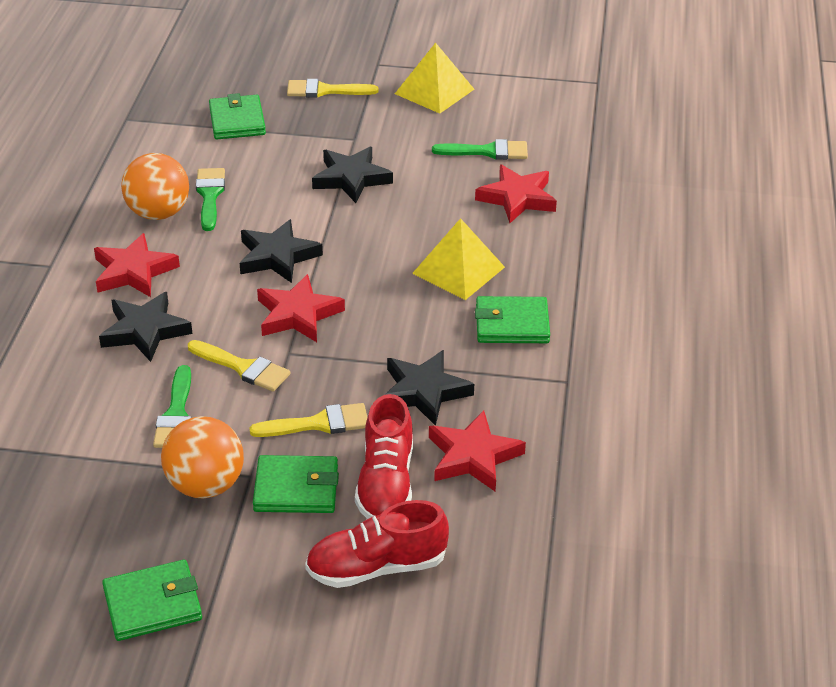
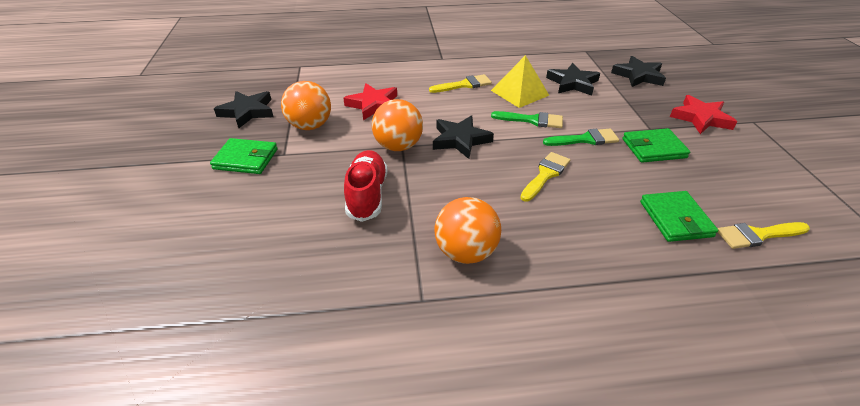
green brush: [153,365,191,448] [196,168,225,231] [432,139,528,160] = 3 -> [491,111,563,128] [543,129,619,146] = 2
green wallet: [102,560,202,641] [209,93,266,139] [253,455,339,513] [475,296,550,343] = 4 -> [210,138,278,174] [622,128,690,163] [640,191,718,242] = 3
orange ball: [121,153,189,220] [161,416,244,498] = 2 -> [281,81,331,130] [372,99,423,151] [434,197,501,264] = 3
red shoe: [305,500,449,588] [355,394,413,519] = 2 -> [344,150,388,222] = 1
red star: [94,233,180,297] [257,274,345,342] [429,410,526,492] [475,165,557,223] = 4 -> [343,83,397,120] [670,95,737,134] = 2
yellow pyramid: [395,43,475,114] [412,218,505,300] = 2 -> [491,55,549,108] = 1

